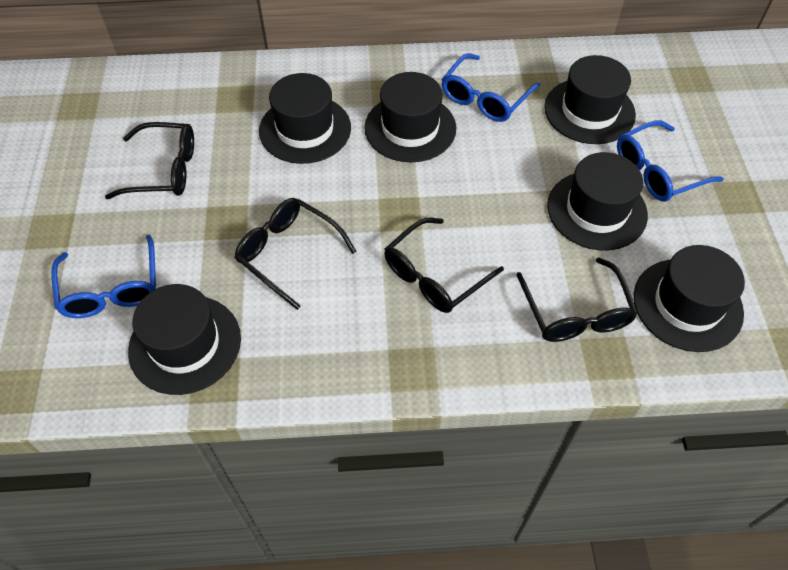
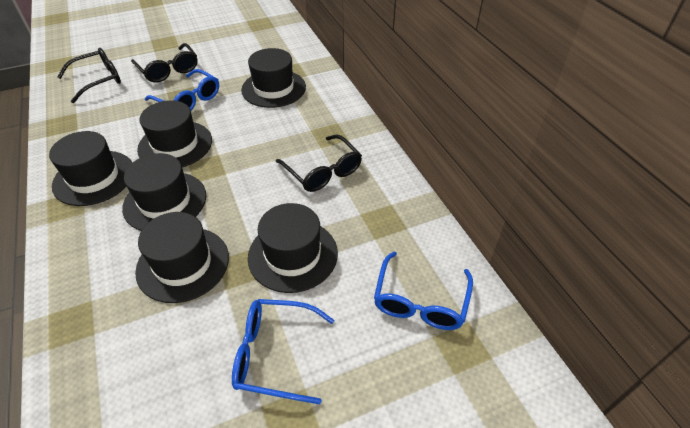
black glasses: [105,122,194,199] [234,198,357,310] [384,218,504,313] [516,258,638,342] = 4 -> [58,48,121,103] [131,43,198,83] [275,134,362,192] = 3

